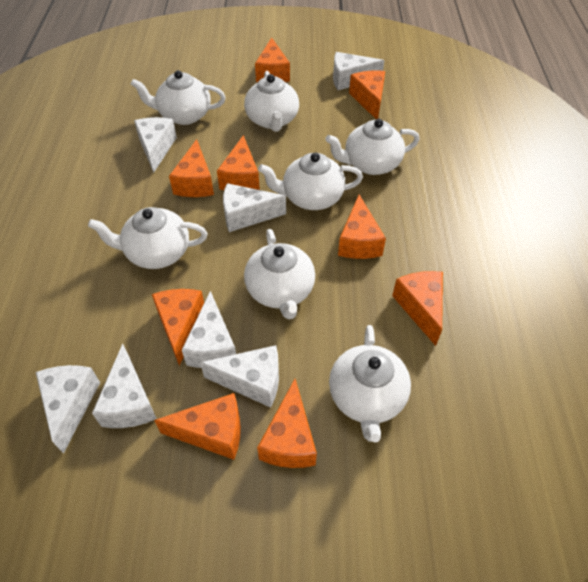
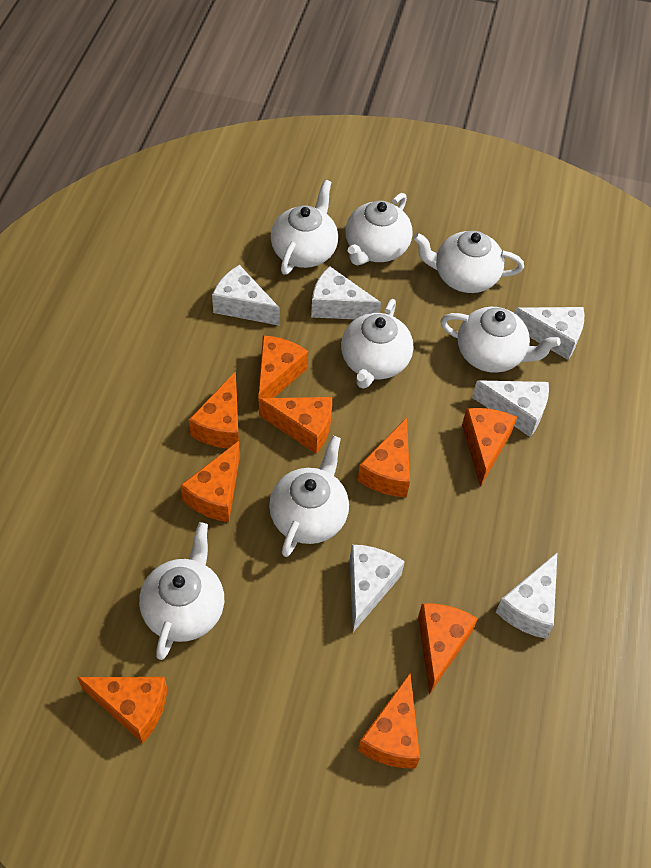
white cheese: [36,365,100,454] [92,344,157,428] [134,117,177,173] [182,291,236,368] [200,345,279,408] [223,183,286,232] [333,52,385,90] = 7 -> [212,265,280,326] [311,266,381,319] [350,545,405,632] [472,380,549,437] [496,553,557,639] [514,307,584,360] = 6

